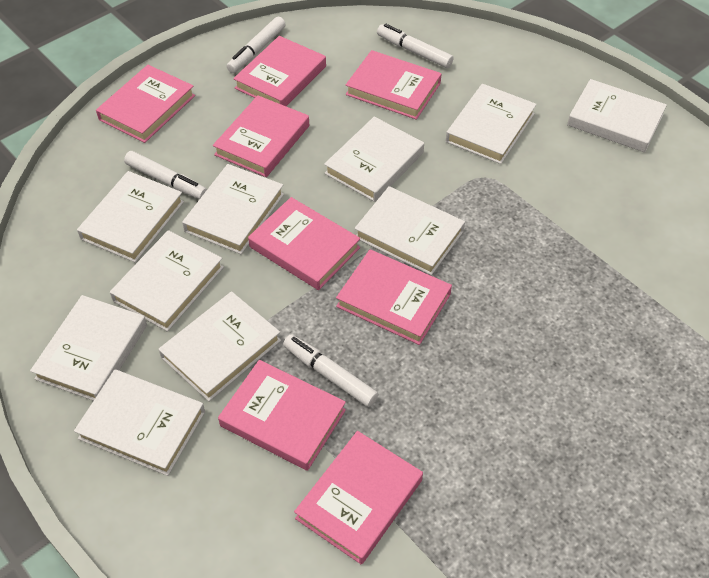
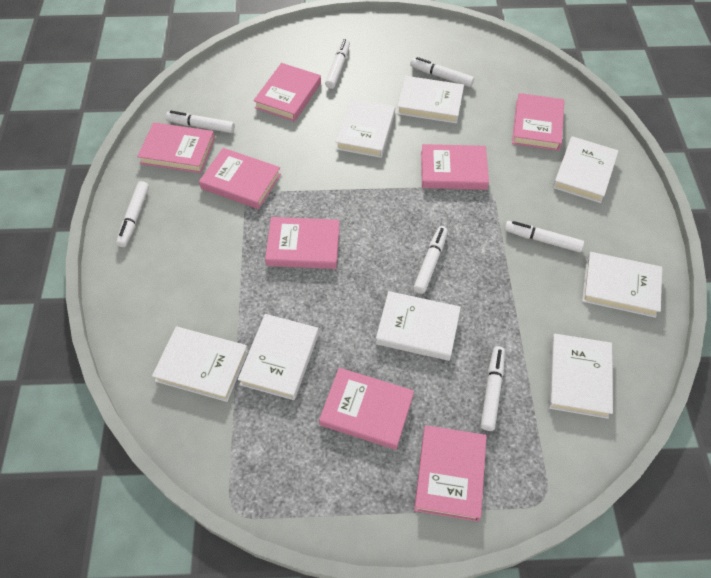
white book: [30,295,147,401] [74,369,205,476] [77,171,184,263] [110,230,224,332] [158,291,281,402] [182,164,284,254] [324,117,424,202] [354,186,465,275] [446,84,537,164] [567,79,667,152] = 10 -> [152,327,248,402] [238,314,319,400] [336,98,395,158] [376,291,461,361] [397,76,464,124] [548,334,613,419] [553,136,619,203] [582,252,662,318] = 8
white marker: [124,151,207,199] [227,17,286,73] [283,335,378,407] [377,24,453,68] = 4 -> [116,181,149,247] [166,111,235,133] [325,39,350,89] [410,57,474,87] [413,226,448,294] [481,346,505,431] [504,221,584,252] = 7

